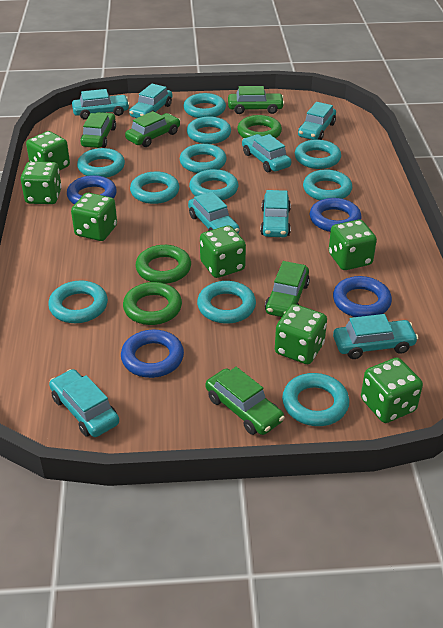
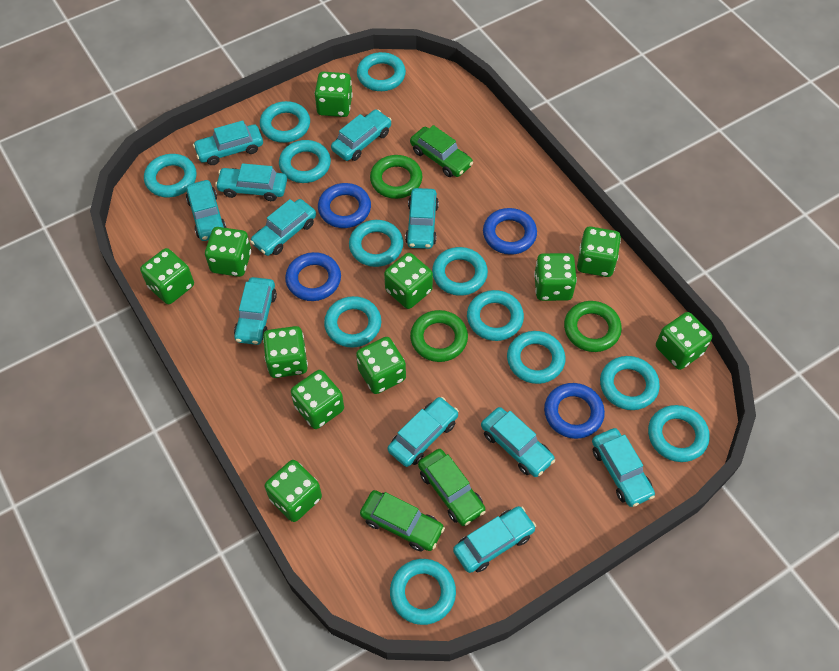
green car: [80,112,116,148] [125,111,180,147] [206,367,285,435] [228,86,285,114] [265,261,310,317] = 5 -> [360,490,445,551] [410,125,473,177] [418,449,486,526] = 3
green dice: [21,161,62,204] [26,131,70,171] [71,193,117,241] [200,226,246,278] [275,304,327,364] [329,220,377,270] [361,358,423,423] = 7 -> [140,248,194,304] [205,227,251,277] [263,326,308,378] [265,460,322,522] [291,370,344,429] [314,72,353,117] [356,337,406,394] [384,253,433,309] [534,253,577,301] [577,226,621,277] [656,312,712,370] = 11
turquoise car: [49,369,119,437] [72,89,130,120] [129,84,172,118] [188,191,239,233] [242,134,291,172] [260,190,291,237] [298,102,336,140] [333,314,418,359] = 8 -> [186,180,227,241] [193,120,263,165] [215,163,287,201] [234,277,277,345] [250,199,316,256] [331,109,392,161] [388,397,459,467] [405,188,439,249] [453,506,536,573] [481,407,555,477] [592,428,655,507] = 11
turquoise ring: [48,280,108,323] [77,148,125,178] [130,172,179,204] [180,144,227,173] [183,93,226,118] [187,116,231,144] [189,169,238,200] [197,281,256,324] [282,373,349,426] [295,140,341,169] [303,170,352,200] = 11 -> [144,154,197,197] [260,101,310,143] [279,140,331,183] [324,296,381,348] [349,220,404,267] [357,52,406,91] [390,559,456,625] [432,247,488,296] [467,290,524,341] [507,331,565,384] [600,356,660,410] [648,405,710,462] = 12

